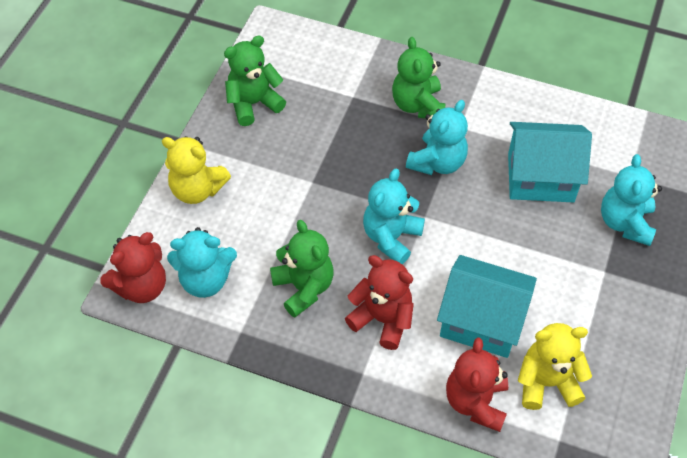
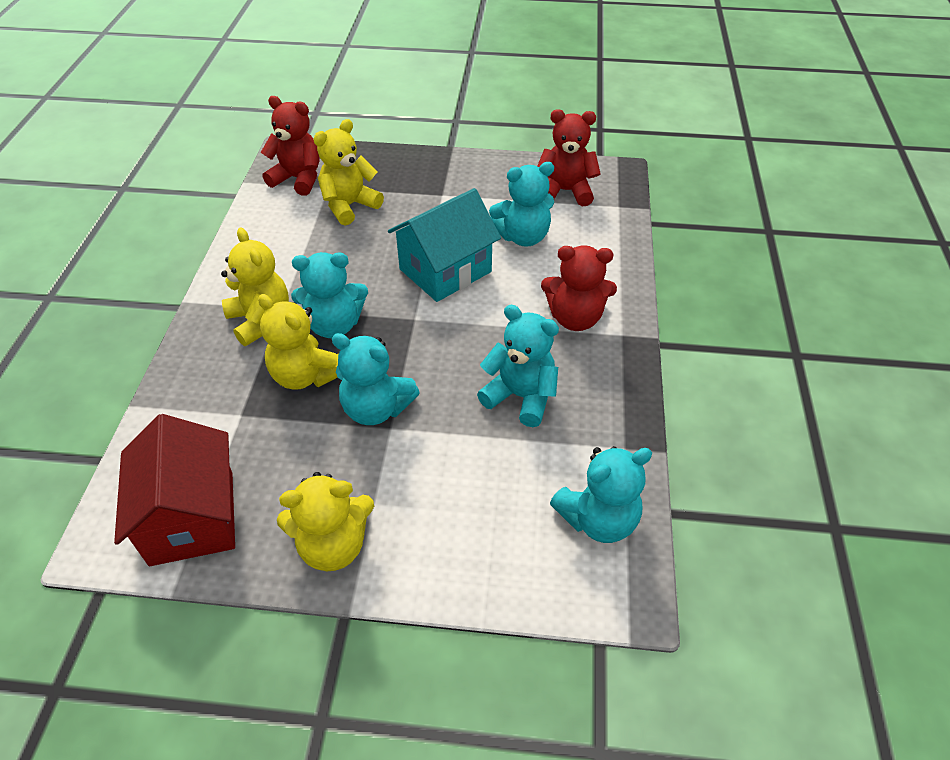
green teddy bear: [224,35,286,126] [270,220,334,318] [392,37,446,118] = 3 -> none = 0
red house: none = 0 -> [114,414,235,566] = 1
turquoise house: [437,255,537,358] [508,122,592,202] = 2 -> [388,188,501,302] = 1
turquoise teddy bear: [167,227,237,298] [363,169,425,264] [406,100,468,175] [601,154,662,246] = 4 -> [291,252,368,338] [332,333,420,425] [477,305,559,427] [489,162,554,247] [550,446,652,543] = 5
yellow teddy bear: [162,136,231,204] [518,323,592,410] = 2 -> [221,227,289,346] [258,294,338,389] [277,472,374,571] [313,119,384,226] = 4

